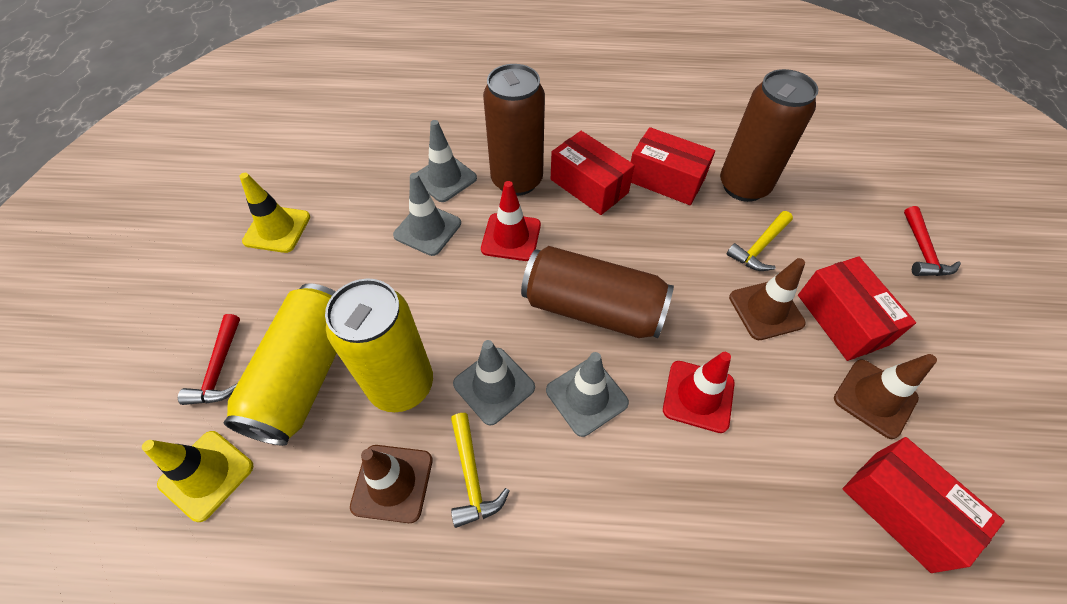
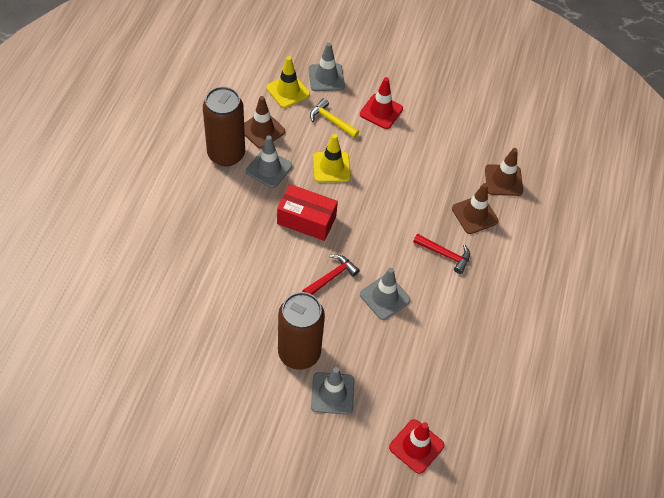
brown can: [483,64,545,196] [521,246,674,338] [720,69,818,202] = 3 -> [203,87,245,166] [278,292,325,370] = 2
red box: [551,131,635,215] [631,127,715,205] [798,256,916,361] [843,437,1005,573] = 4 -> [277,184,338,241] = 1
yellow can: [223,283,337,446] [325,279,433,412] = 2 -> none = 0
yellow hammer: [451,413,509,528] [726,211,793,271] = 2 -> [310,98,359,138] = 1

